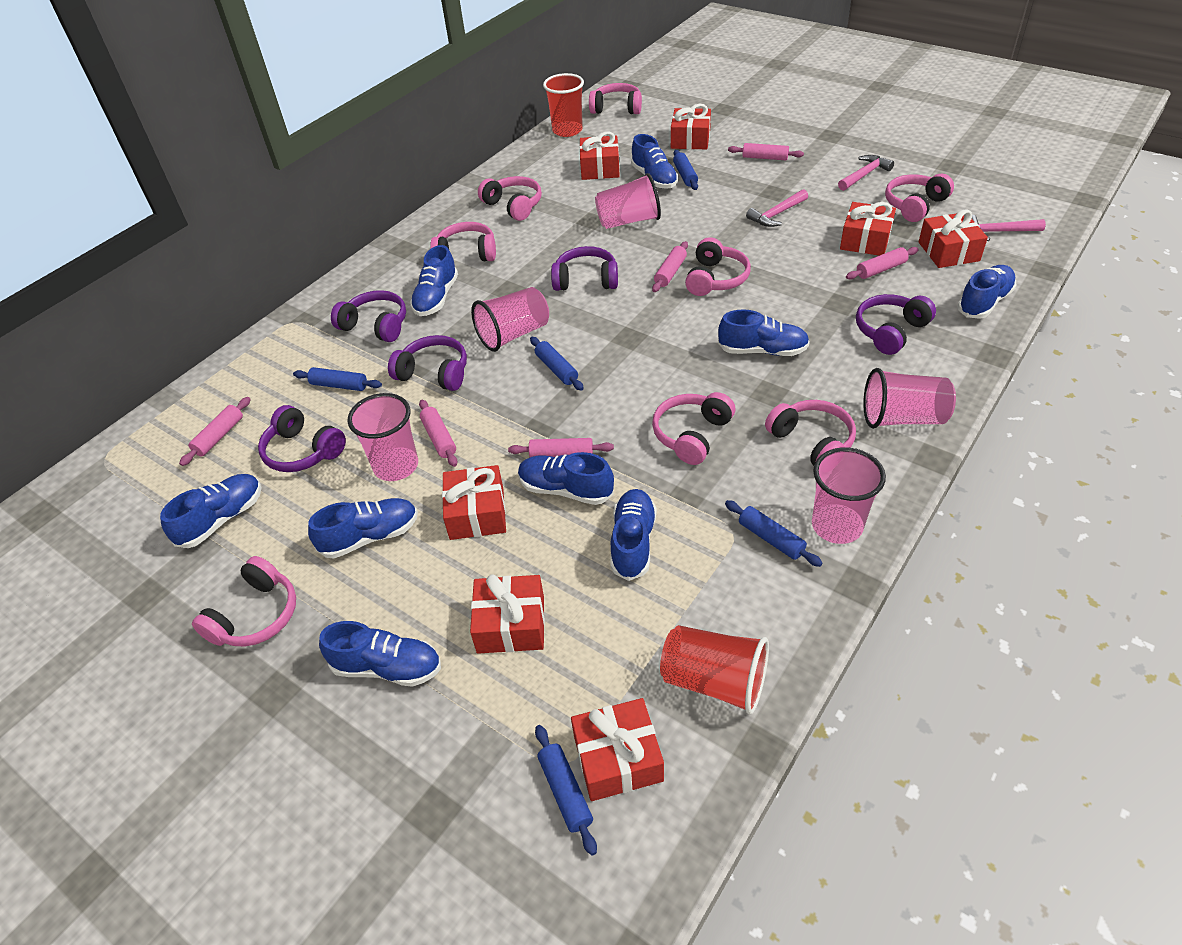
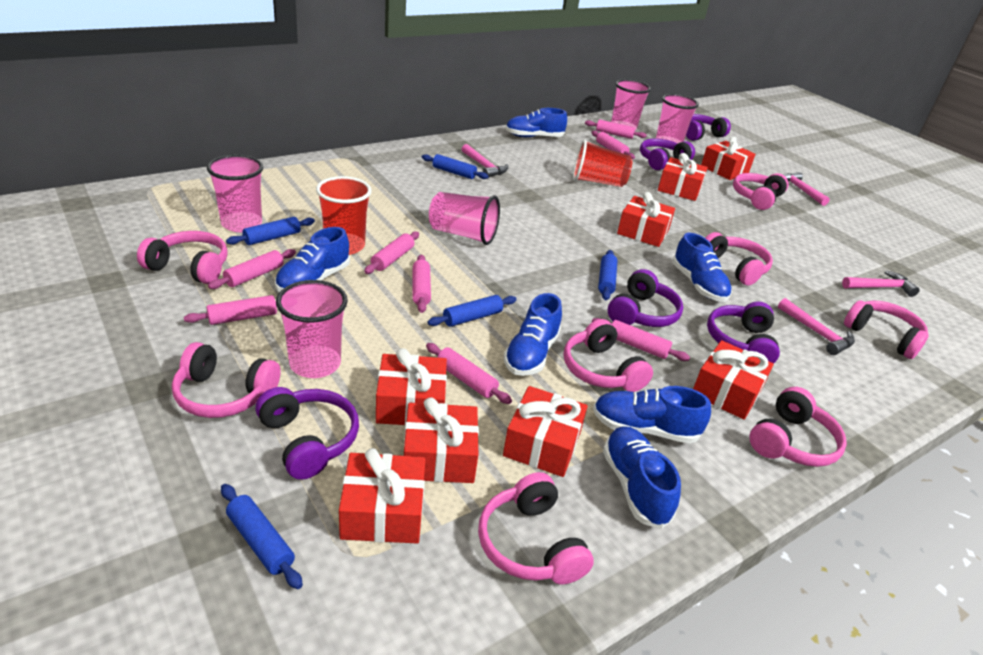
blue shoe: [160,474,261,548] [308,498,418,559] [319,621,441,687] [410,245,458,316] [518,452,614,505] [610,489,657,581] [631,134,678,189] [718,310,810,356] [957,265,1016,319] = 9 -> [275,227,350,292] [504,293,562,376] [505,108,567,137] [593,386,711,443] [603,426,681,529] [672,233,732,302] = 6
pink hammer: [746,189,808,227] [838,155,894,191] [972,215,1046,241] = 3 -> [462,144,508,178] [778,298,855,355] [783,172,830,206] [842,271,919,297] = 4
pink rolling pin: [179,397,251,466] [419,400,458,467] [508,438,614,457] [652,241,688,292] [728,143,804,160] [846,247,919,280] = 6 -> [184,295,277,325] [208,249,296,289] [364,231,419,274] [412,255,431,313] [426,343,512,404] [585,120,647,139] [592,131,635,159] [592,318,690,361] = 8
red gift: [442,465,506,540] [470,574,545,654] [571,698,664,801] [579,131,620,180] [671,103,711,149] [840,202,896,256] [919,209,988,268] = 7 -> [339,448,425,543] [376,348,447,425] [404,397,479,483] [503,386,588,477] [617,192,675,247] [658,153,708,201] [693,340,774,420] [701,137,756,180] = 8

